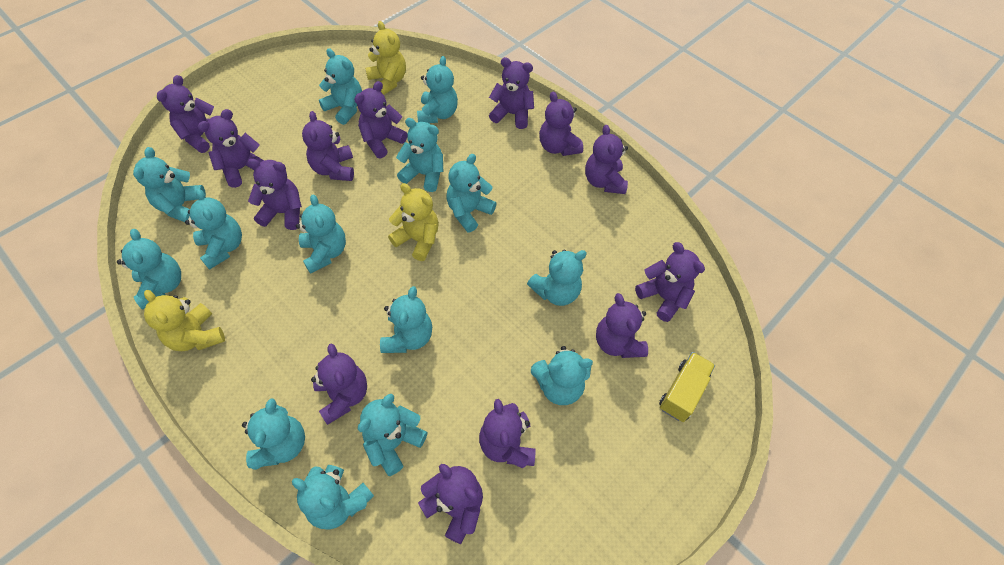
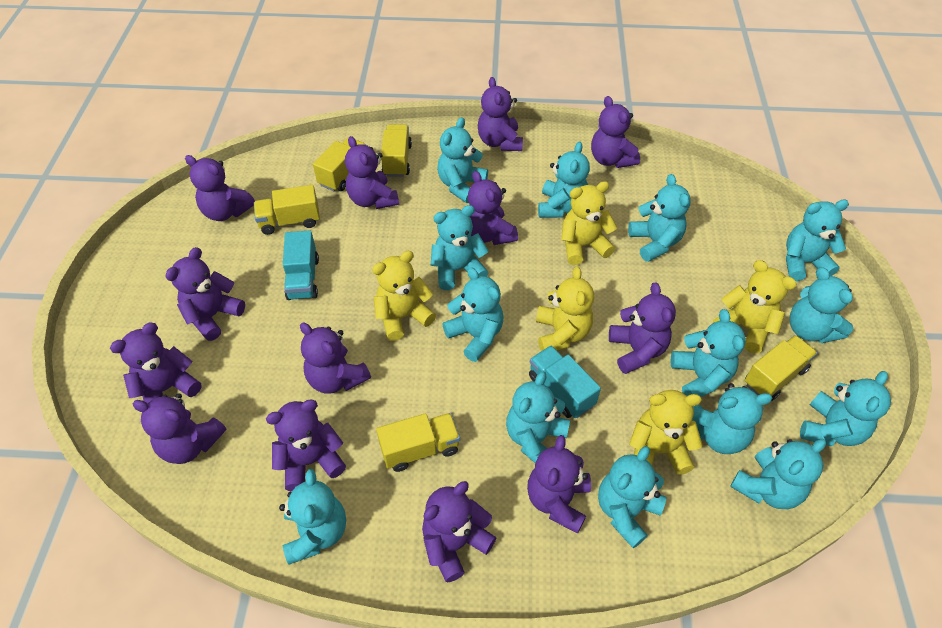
turquoise truck: none = 0 -> [283,231,319,300] [529,346,601,418] = 2
yellow teddy bear: [144,290,225,351] [365,21,406,95] [388,183,439,261] = 3 -> [372,251,436,341] [536,266,594,351] [561,181,617,265] [629,390,703,475] [713,260,797,353] = 5
yellow truck: [659,352,715,422] = 1 -> [254,185,320,235] [313,137,366,191] [376,413,460,472] [381,124,412,177] [744,335,817,401] = 5

